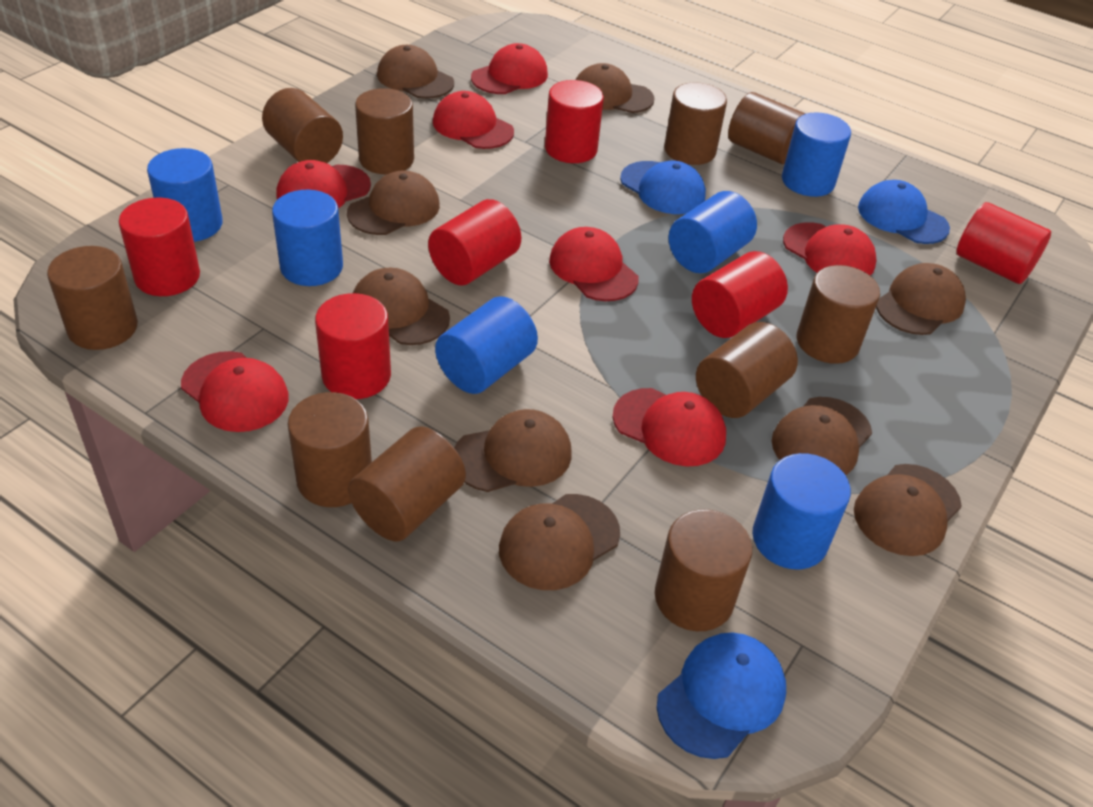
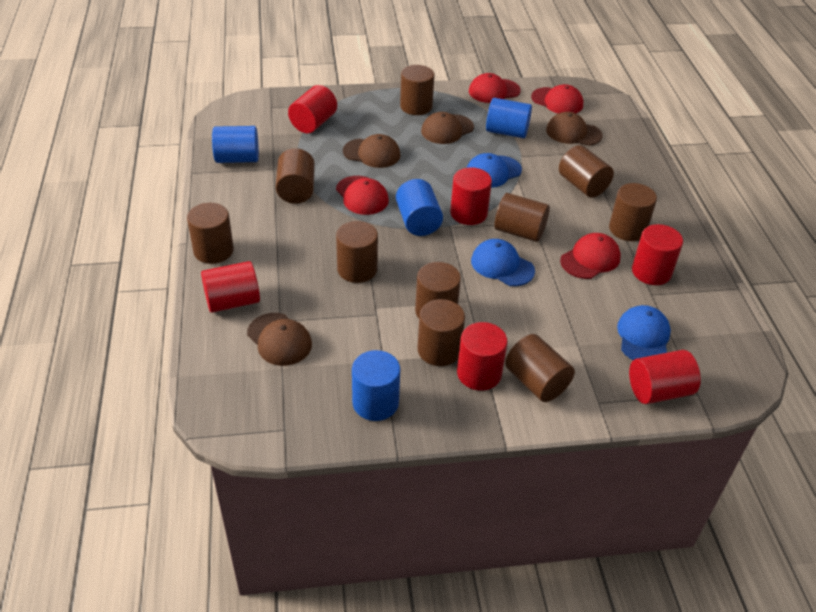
blue cylinder: [147,148,223,242] [272,190,343,286] [435,296,538,394] [668,191,757,273] [752,453,851,569] [782,112,851,197] = 6 -> [212,126,259,163] [352,350,400,421] [396,179,443,236] [486,98,532,138] = 4
brown cap: [347,170,440,235] [353,268,450,345] [377,45,454,99] [454,409,572,492] [499,494,620,590] [575,63,655,113] [772,397,872,475] [854,464,962,556] [876,263,966,335] = 9 -> [247,313,312,366] [343,134,401,168] [421,112,474,144] [546,112,602,146] = 4
red cap: [181,351,289,432] [276,160,371,208] [433,91,514,149] [471,43,548,94] [549,227,639,301] [613,388,726,466] [783,223,876,276] = 7 -> [336,176,389,215] [469,73,521,103] [531,84,583,114] [560,233,621,279] = 4

